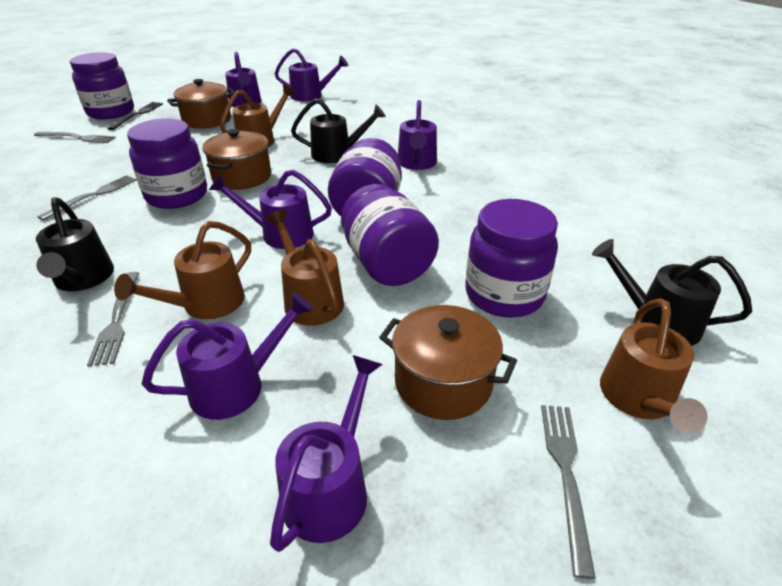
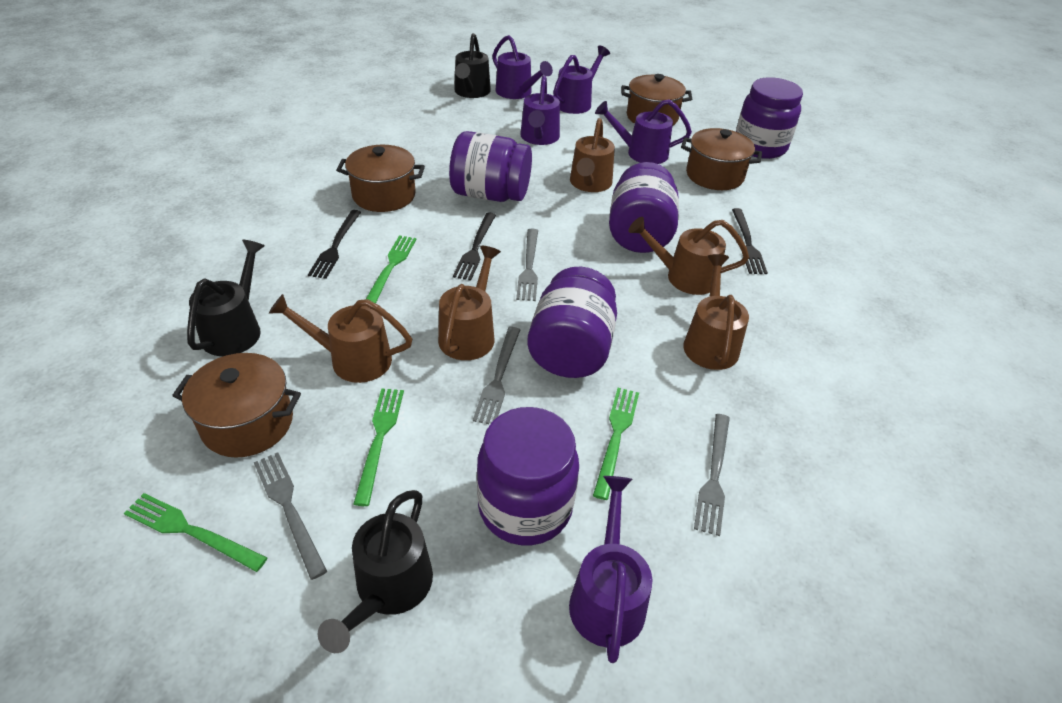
black fork: [107,102,163,130] = 1 -> [308,210,361,279] [453,213,496,281] [732,208,768,274] = 3
brown pot: [167,79,235,129] [202,129,271,190] [379,305,517,420] = 3 -> [172,353,301,458] [336,145,425,212] [621,74,692,125] [681,128,762,190] = 4
brown watering can: [114,221,251,319] [220,84,295,147] [266,210,344,326] [600,298,708,434] = 4 -> [269,294,412,383] [438,246,501,360] [570,118,615,192] [628,217,749,295] [683,254,749,370] = 5
green fork: none = 0 -> [124,493,267,572] [353,388,404,506] [366,235,417,303] [593,388,639,500] = 4
purple watering can: [142,292,314,420] [209,170,332,249] [225,51,262,107] [270,355,383,552] [275,49,348,101] [398,100,437,170] = 6 -> [492,35,553,99] [520,75,560,145] [553,46,610,114] [569,476,652,663] [595,99,692,164] = 5

